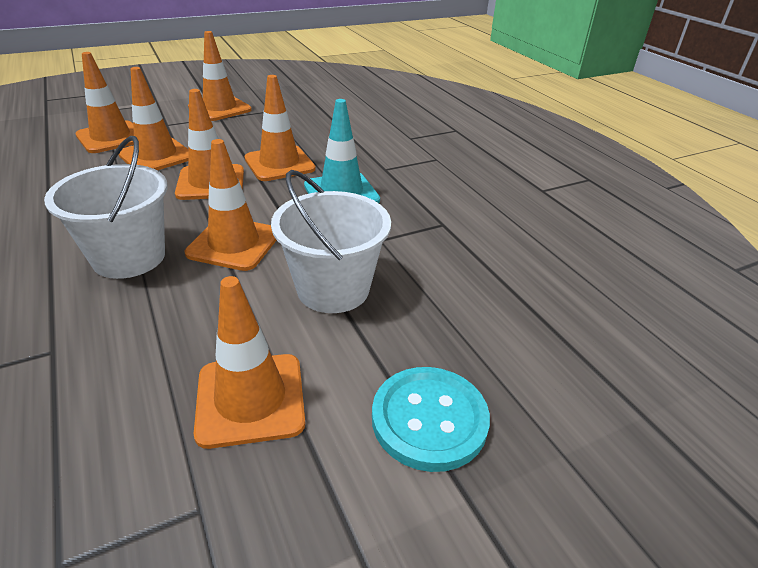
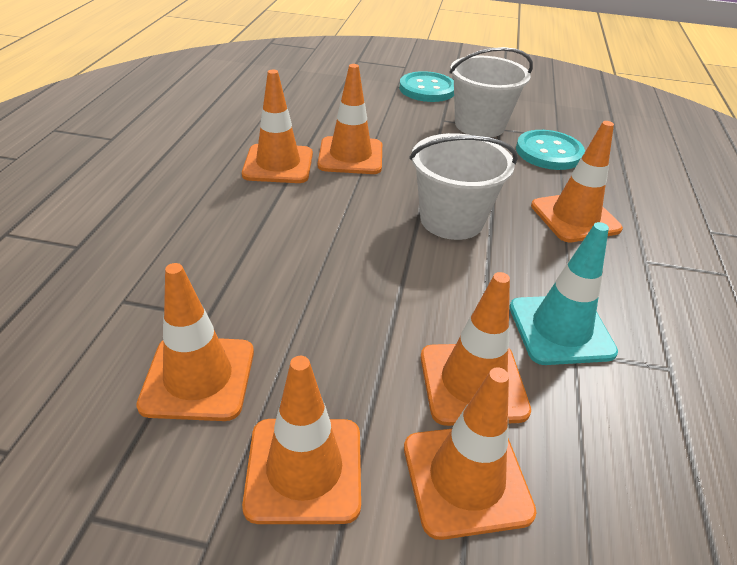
turquoise button: [372,367,490,472] = 1 -> [399,71,454,102] [516,130,585,170] = 2

